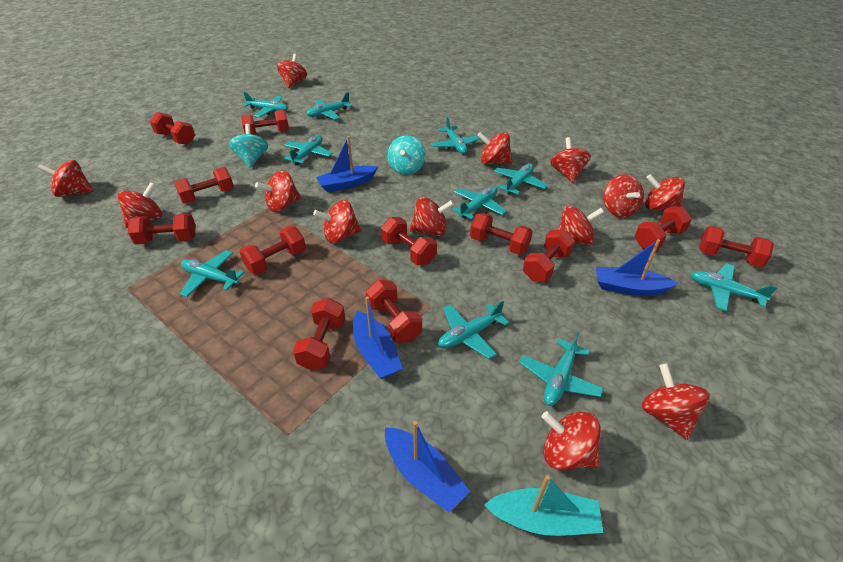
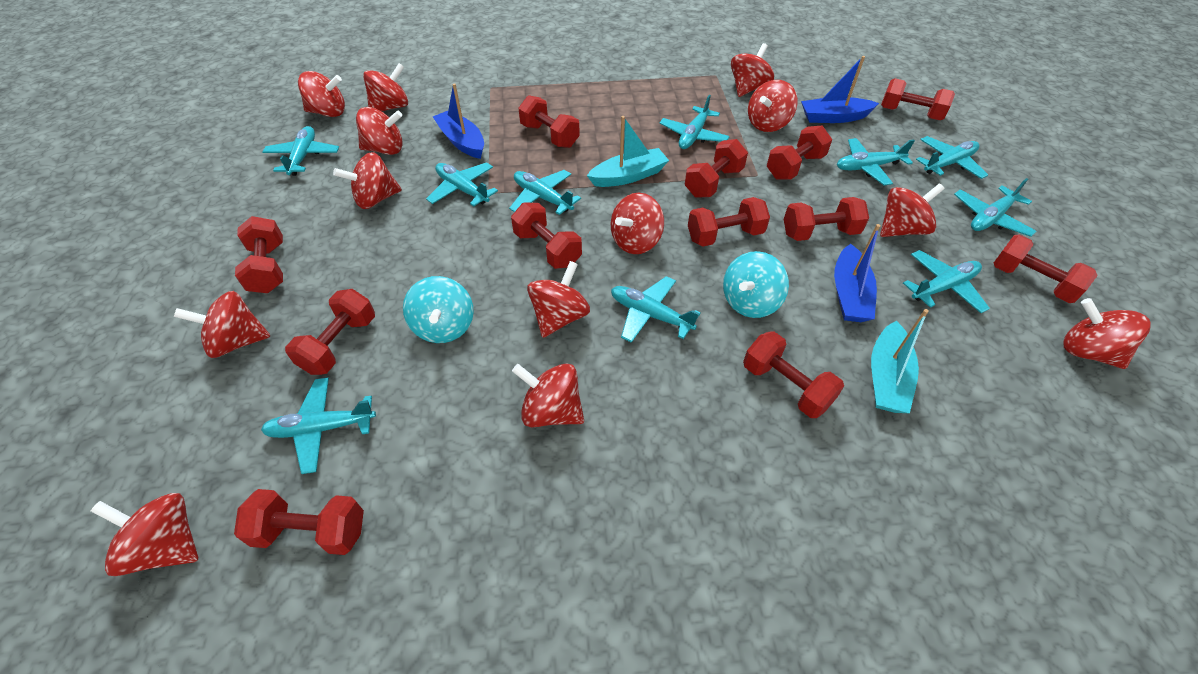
blue boat: [316,136,378,192] [353,296,403,379] [385,421,470,513] [596,239,678,296] = 4 -> [433,83,484,159] [801,56,879,123] [834,224,881,322] = 3
turquoise boat: [484,475,603,536] = 1 -> [587,116,669,187] [871,309,929,413] = 2

